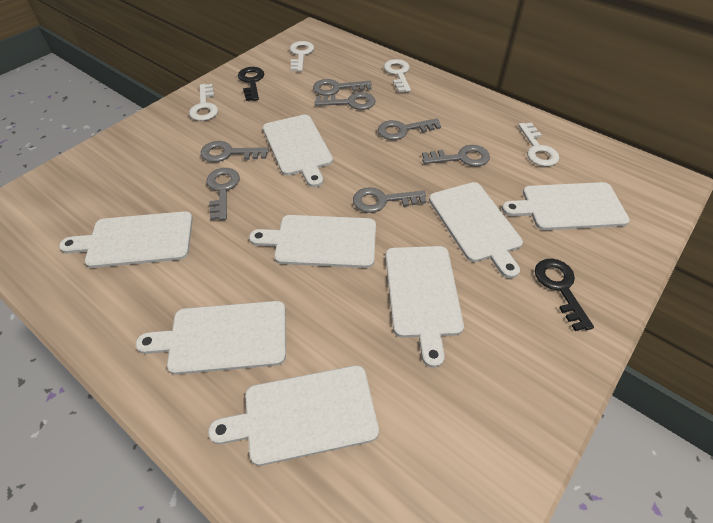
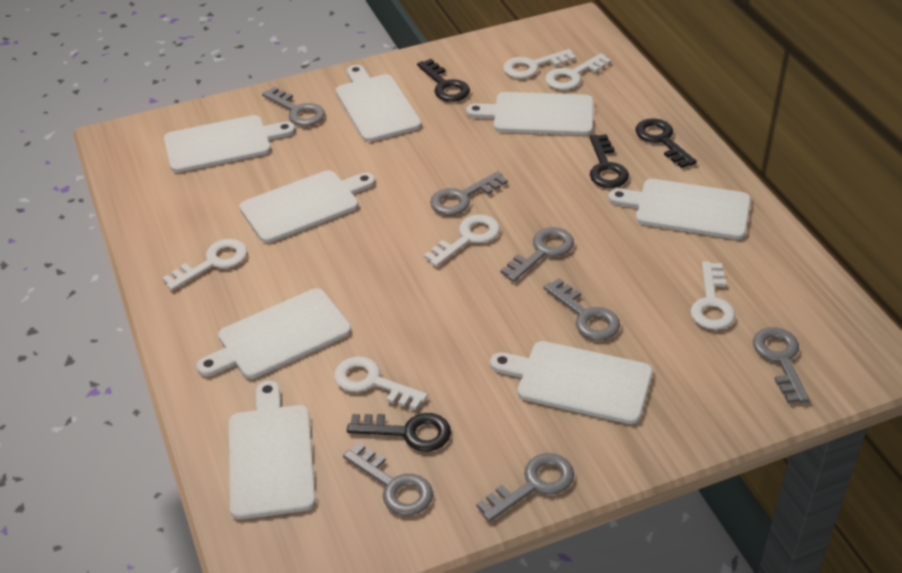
black key: [238,67,264,101] [535,259,594,331] = 2 -> [347,413,451,452] [417,59,470,102] [590,134,629,188] [635,119,697,168] = 4
white key: [189,84,218,121] [290,41,314,72] [384,59,411,92] [518,123,559,166] = 4 -> [162,239,247,290] [334,357,428,410] [424,215,500,267] [503,49,576,78] [545,53,611,90] [691,261,735,330] = 6

